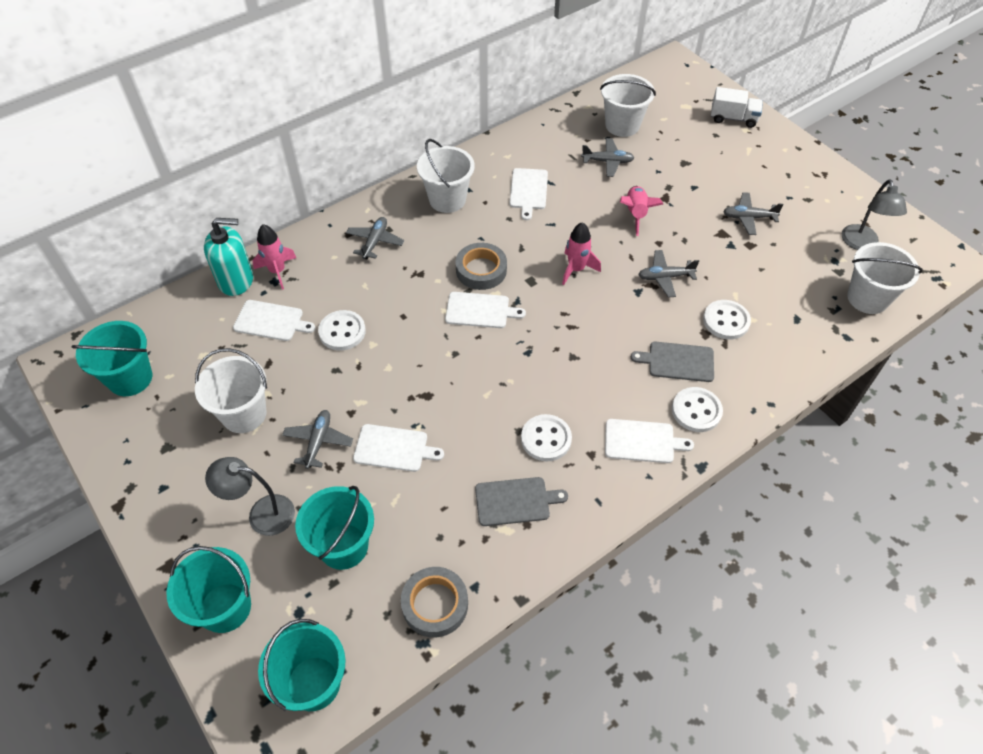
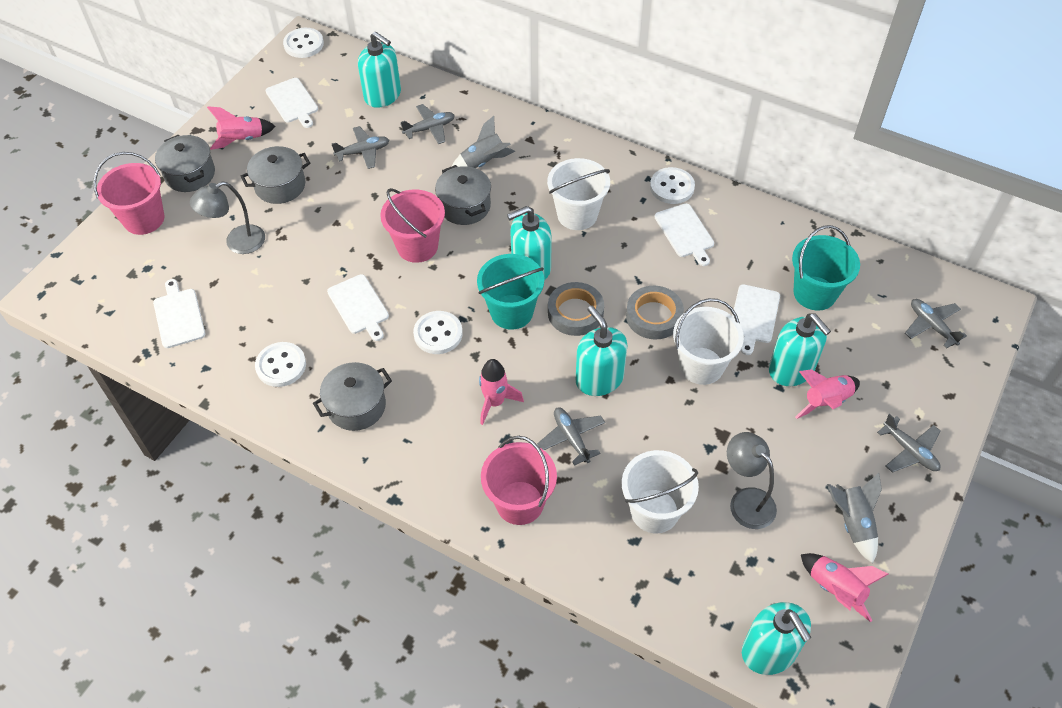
grey cutting board: [475,477,568,526] [631,342,714,382] = 2 -> none = 0
grey pot: none = 0 -> [155,135,215,192] [241,146,310,204] [313,362,392,431] [435,165,491,225] = 4
grey rocket: none = 0 -> [452,116,515,168] [827,473,882,563] = 2
pink bucket: none = 0 -> [93,152,164,235] [380,188,445,263] [481,436,557,525] = 3
pink rocket: [252,224,296,290] [562,222,601,285] [620,186,663,236] = 3 -> [207,106,276,150] [479,359,524,425] [795,369,860,419] [801,553,888,622] = 4
turquoise bucket: [72,321,152,396] [167,546,251,633] [258,619,346,711] [295,486,374,570] = 4 -> [477,254,544,330] [792,225,860,311] = 2
turquoise soap dispenser: [204,218,253,296] = 1 -> [358,31,401,108] [507,206,552,280] [576,306,627,396] [742,602,812,675] [769,313,831,386] = 5
white bucket: [195,348,267,433] [417,139,475,213] [600,74,656,137] [847,242,923,314] = 4 -> [547,158,610,230] [622,450,699,533] [673,298,744,385] = 3
white truck: [711,87,763,128] = 1 -> none = 0

